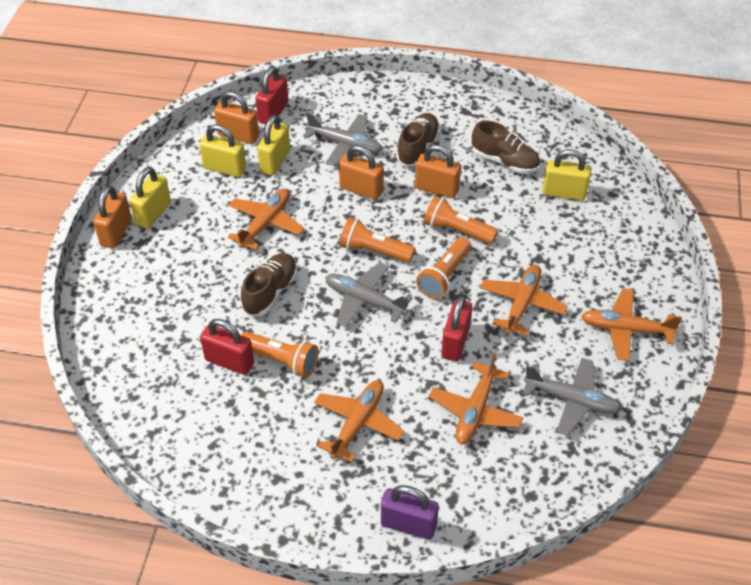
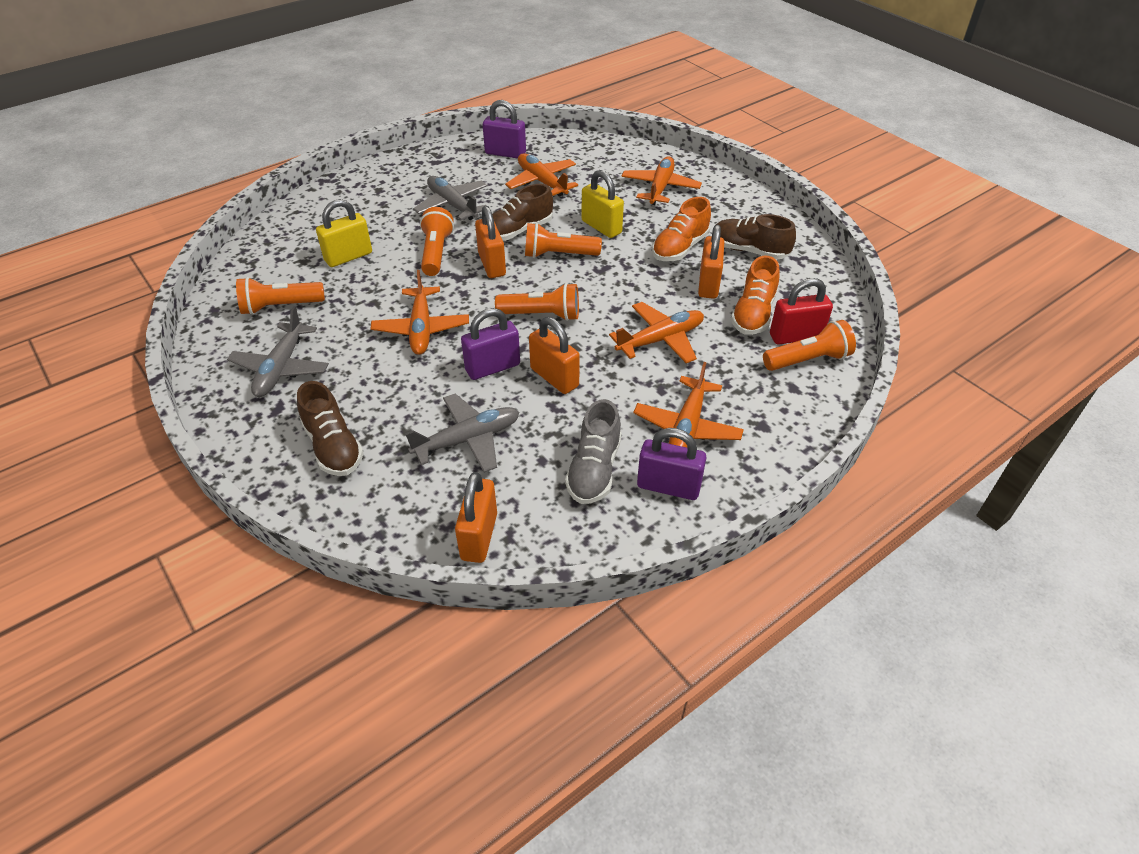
grey shoe: none = 0 -> [565,399,621,504] = 1
orange flashlight: [241,332,319,377] [339,217,415,263] [416,237,471,299] [424,196,498,244] = 4 -> [236,277,325,315] [420,207,454,276] [495,283,579,321] [525,223,602,258] [763,320,856,371] = 5
orange shoe: none = 0 -> [652,197,711,261] [731,255,780,335] = 2
purple padlock: [381,485,439,540] = 1 -> [461,308,520,380] [483,100,526,159] [637,428,707,500] = 3
red padlock: [200,319,254,375] [256,67,288,124] [441,295,472,361] = 3 -> [770,278,833,344] = 1
yellow padlock: [129,167,171,229] [199,124,246,177] [257,115,290,176] [542,149,591,201] = 4 -> [316,199,372,267] [581,170,624,238] = 2

